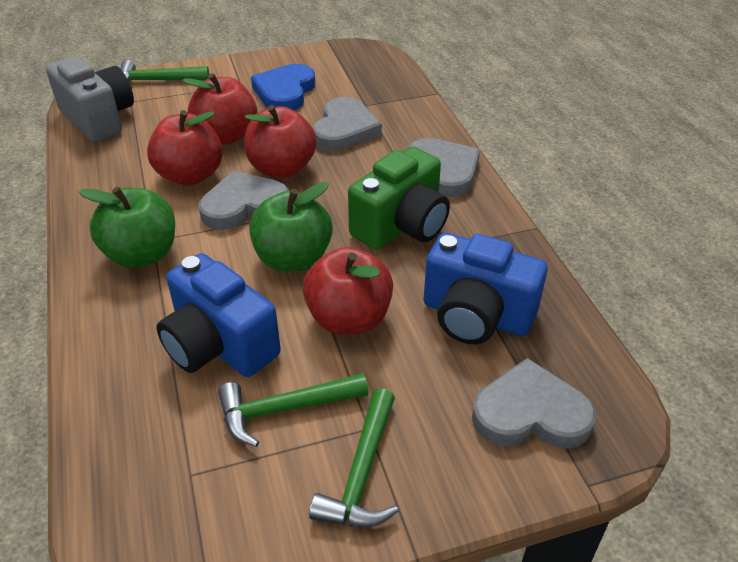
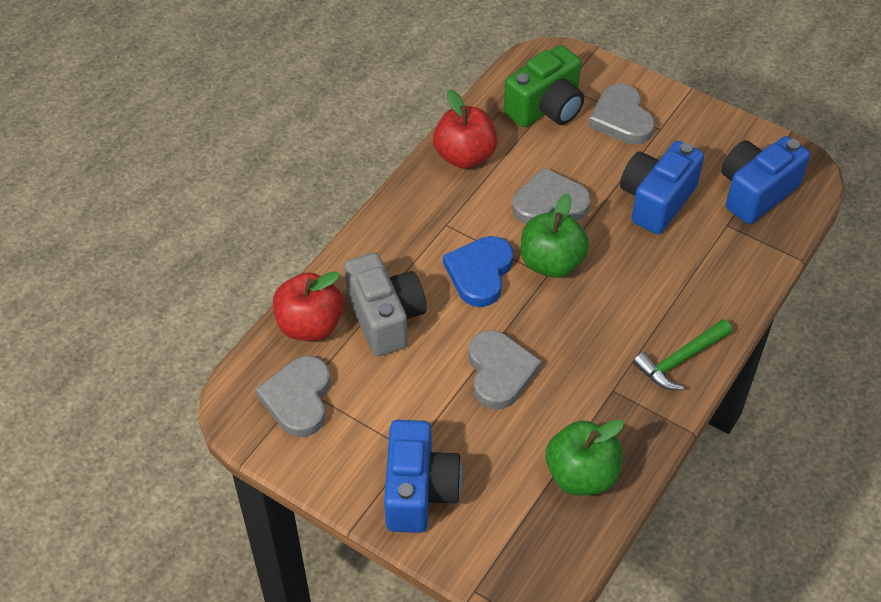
blue camera: [157,253,281,377] [424,233,548,344] = 2 -> [384,420,462,533] [620,141,704,234] [721,136,810,224] = 3
green hammer: [121,60,210,88] [218,373,368,447] [309,388,399,527] = 3 -> [633,319,732,390] = 1
red apple: [147,110,223,186] [182,73,258,145] [245,105,317,178] [303,247,393,335] = 4 -> [273,271,344,341] [433,89,498,169] = 2

